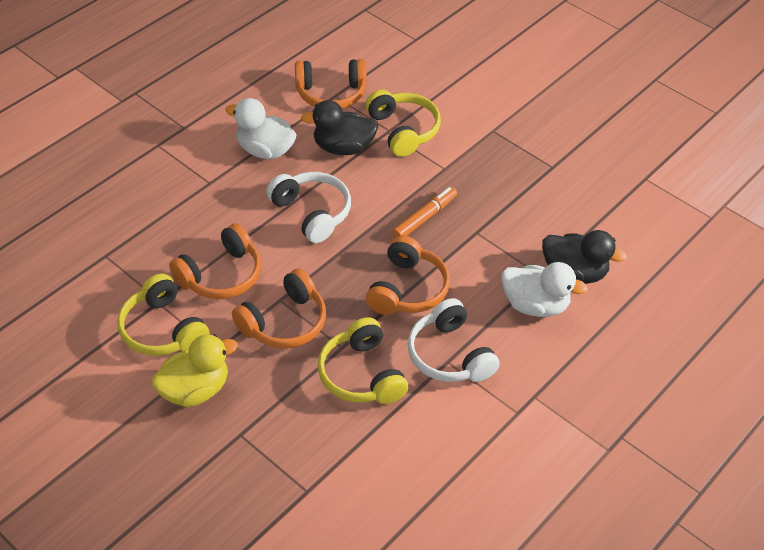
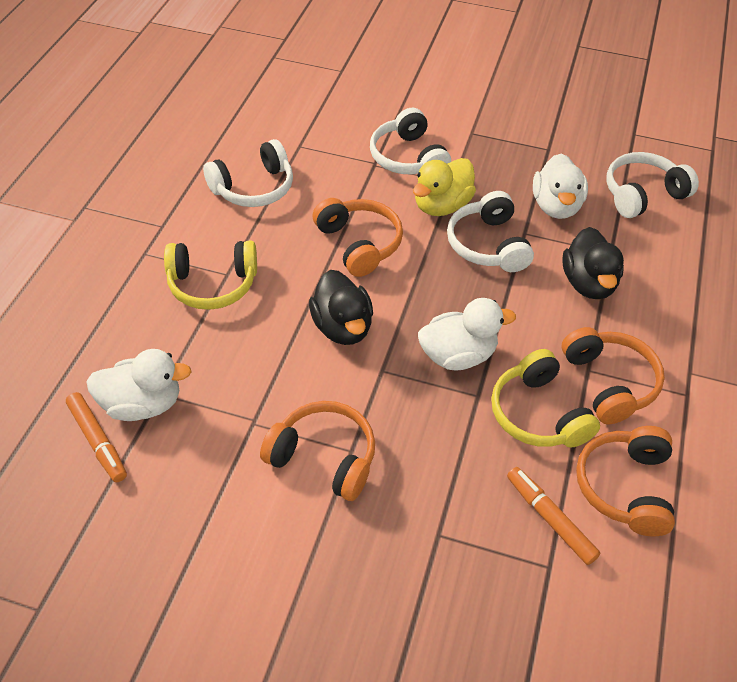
orange marker: [392,187,457,238] = 1 -> [66,392,127,482] [507,467,600,565] = 2
white duck: [225,98,297,159] [501,262,588,317] = 2 -> [86,349,192,421] [418,298,516,371] [533,153,588,219] = 3
white headphones: [266,172,351,243] [408,298,500,382] = 2 -> [203,139,293,207] [370,108,451,175] [447,191,534,272] [606,152,699,218] = 4
yellow headphones: [117,273,210,356] [318,317,408,404] [365,90,441,157] = 3 -> [164,241,257,310] [491,349,600,448] = 2

